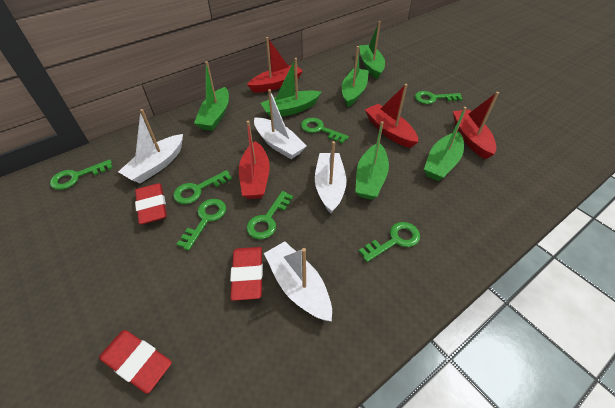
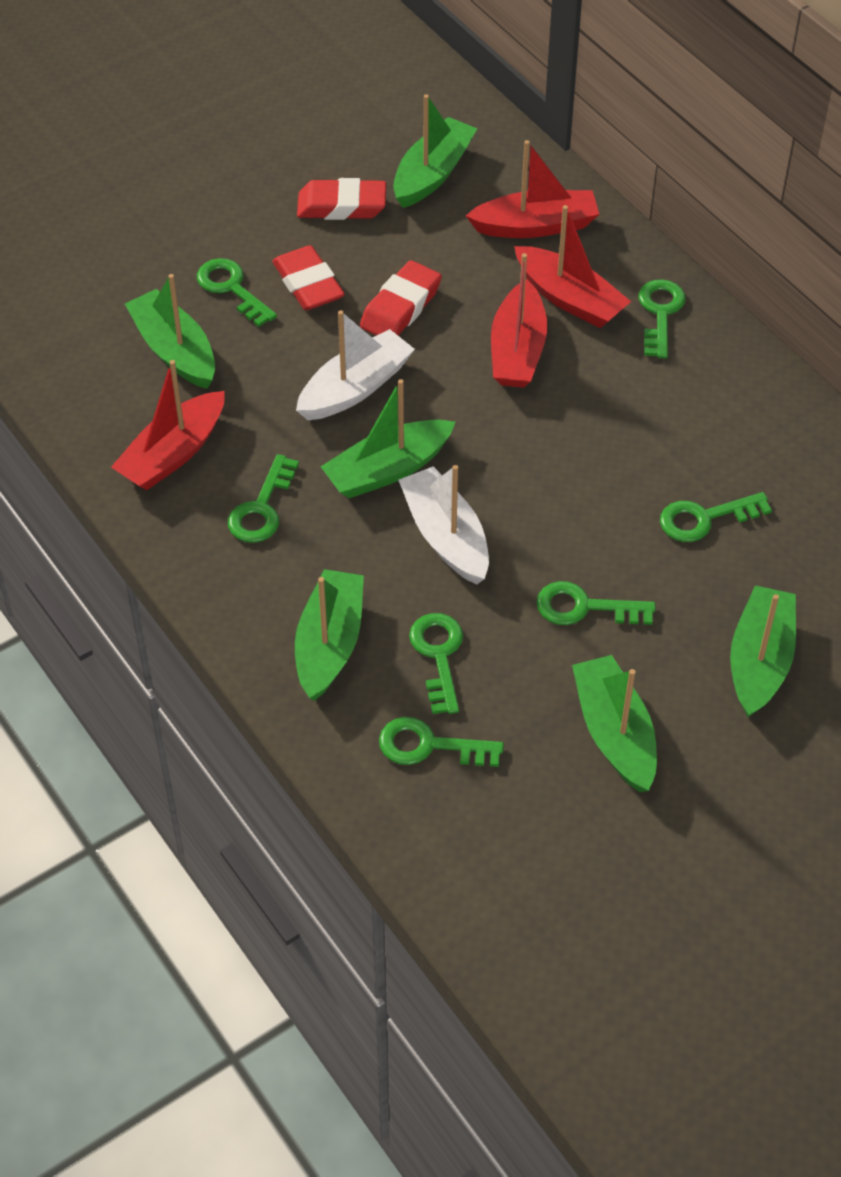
white boat: [118,109,183,183] [254,89,307,159] [264,241,332,321] [315,141,347,214] = 4 -> [296,310,415,420] [399,465,489,584] = 2

